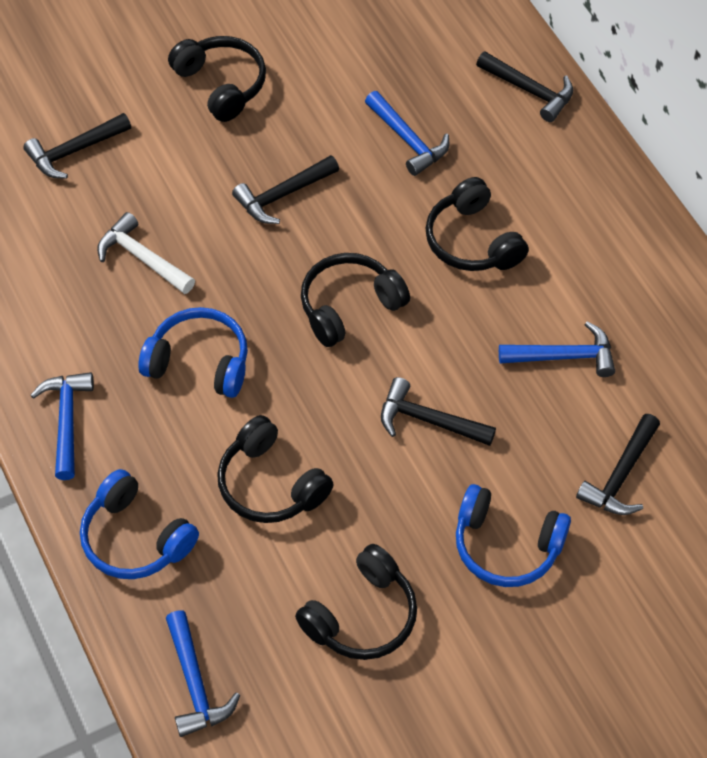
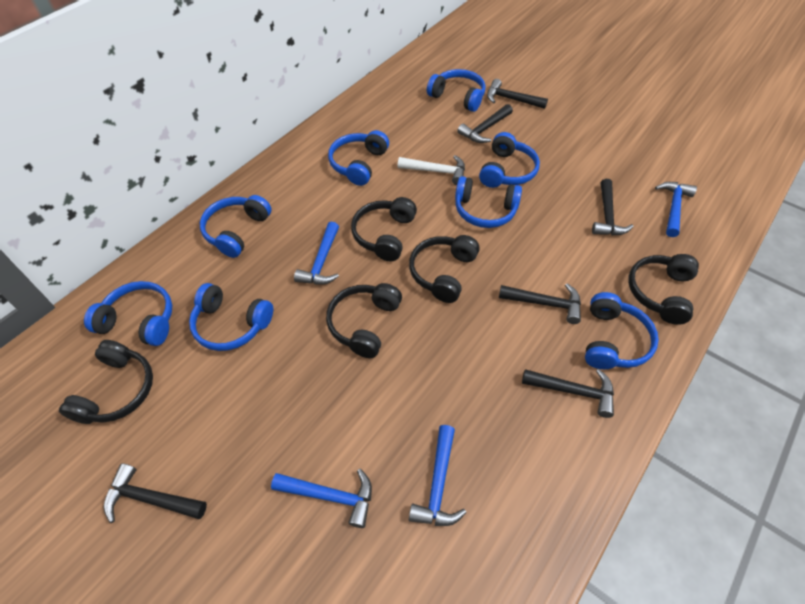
black hammer: [23,113,131,179] [232,155,339,224] [381,377,496,446] [476,51,573,122] [576,414,660,515] = 5 -> [104,463,207,523] [457,104,513,143] [487,79,548,109] [499,283,581,324] [522,369,614,418] [592,179,634,236] = 6
blue headphones: [80,469,199,579] [138,307,248,398] [456,484,571,587] = 3 -> [84,281,172,346] [189,283,273,351] [200,195,272,258] [328,130,389,186] [427,69,486,112] [455,176,522,228] [479,132,540,188] [585,292,659,369] = 8

